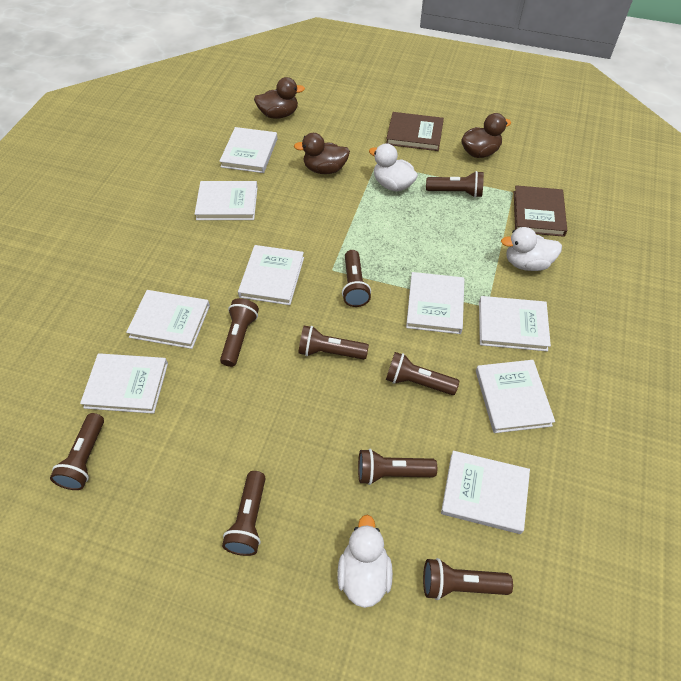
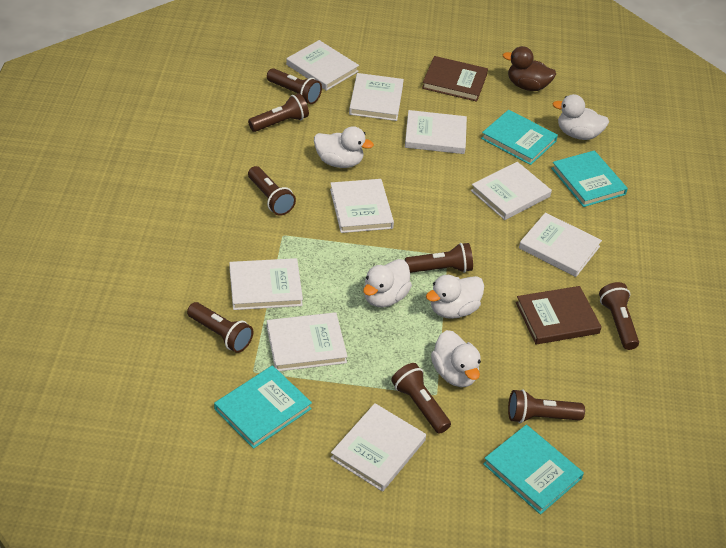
brown duck: [254,77,305,119] [294,133,350,174] [461,113,511,158] = 3 -> [503,46,556,91] = 1
brown flashlight: [50,413,104,490] [220,298,259,367] [222,471,266,556] [298,326,369,359] [342,250,371,307] [358,449,437,485] [386,352,459,395] [423,558,513,600] [426,171,484,198] = 9 -> [187,302,253,353] [248,93,309,132] [248,166,296,216] [267,68,322,104] [391,363,451,434] [405,243,473,273] [508,389,585,423] [599,282,639,350] = 8
turquoise book: none = 0 -> [214,365,312,449] [481,110,558,165] [483,425,584,515] [551,150,628,207] = 4
white duck: [337,515,393,608] [369,143,418,192] [501,227,562,271] = 3 -> [314,126,374,168] [363,259,412,307] [426,275,484,319] [431,330,481,387] [552,94,609,140] = 5

